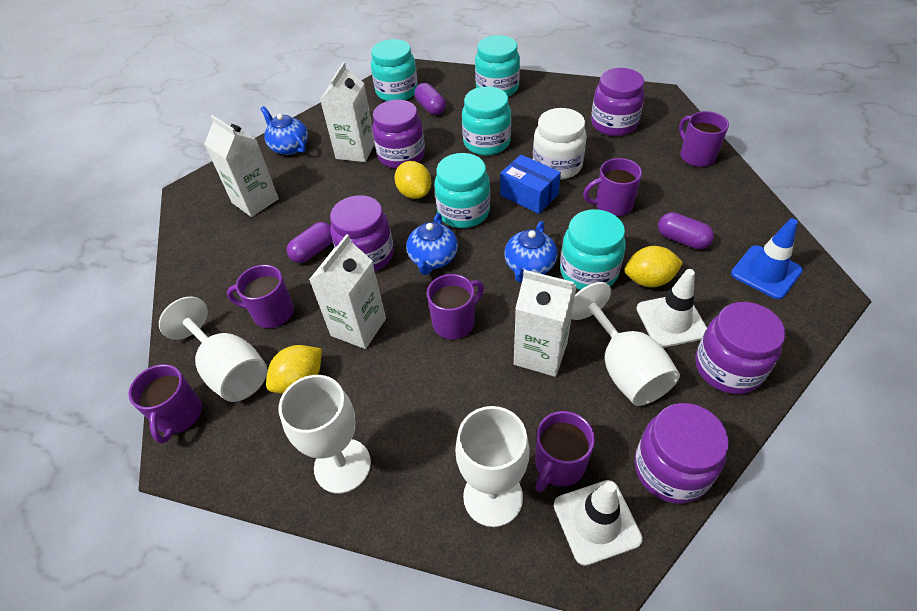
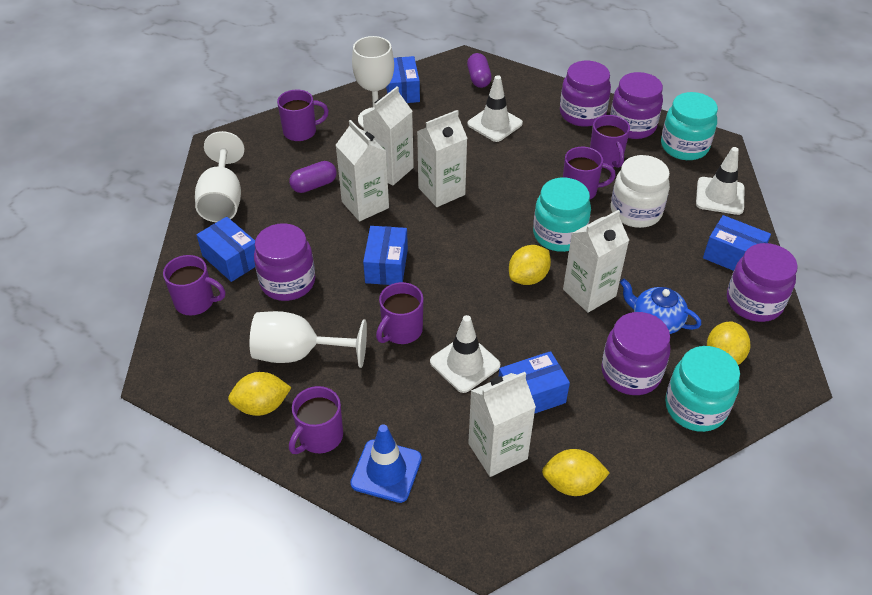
blue box: [500,155,561,214] = 1 -> [196,217,255,282] [363,226,408,285] [386,56,420,103] [499,351,570,414] [703,215,771,271] = 5
blue teapot: [260,106,308,155] [406,213,458,275] [505,221,558,283] = 3 -> [620,279,701,334] = 1
purple capsule: [287,222,333,263] [415,83,446,115] [658,212,714,249] = 3 -> [289,161,337,193] [467,53,492,88] = 2
turquoise jar: [371,39,418,101] [434,153,490,228] [462,86,511,155] [475,35,520,97] [560,209,626,290] = 5 -> [533,177,591,252] [661,92,718,160] [665,346,740,432] = 3
white carton: [204,115,279,217] [309,234,386,349] [320,62,375,162] [514,270,577,377] = 4 -> [336,120,389,221] [363,86,414,185] [417,110,467,207] [468,372,536,477] [563,210,629,313] = 5
white goblet: [159,296,268,402] [279,375,371,493] [455,406,530,527] [571,282,680,406] = 4 -> [195,131,244,222] [250,311,367,368] [352,36,394,128] = 3
white traffic cone: [554,480,643,566] [636,269,707,348] = 2 -> [430,315,500,393] [467,75,523,142] [696,147,745,215] = 3
yellow lemon: [266,345,322,394] [395,161,431,199] [624,246,683,287] = 3 -> [228,372,292,416] [509,245,551,285] [542,449,610,496] [707,322,750,365] = 4

